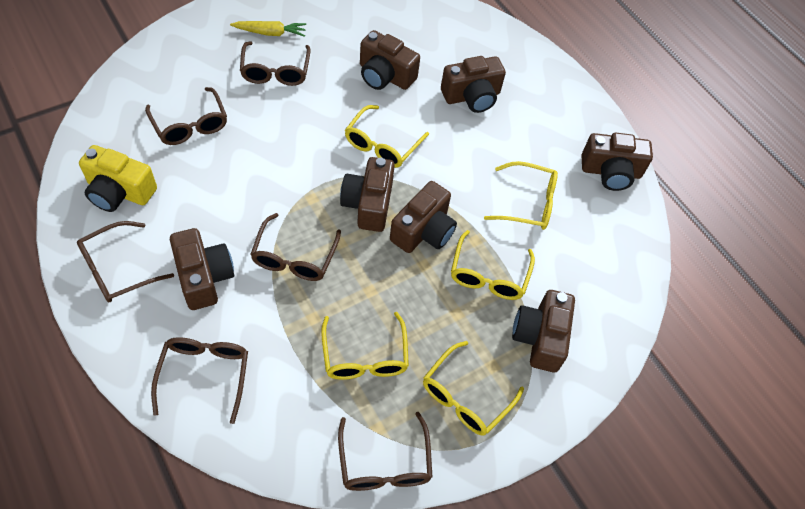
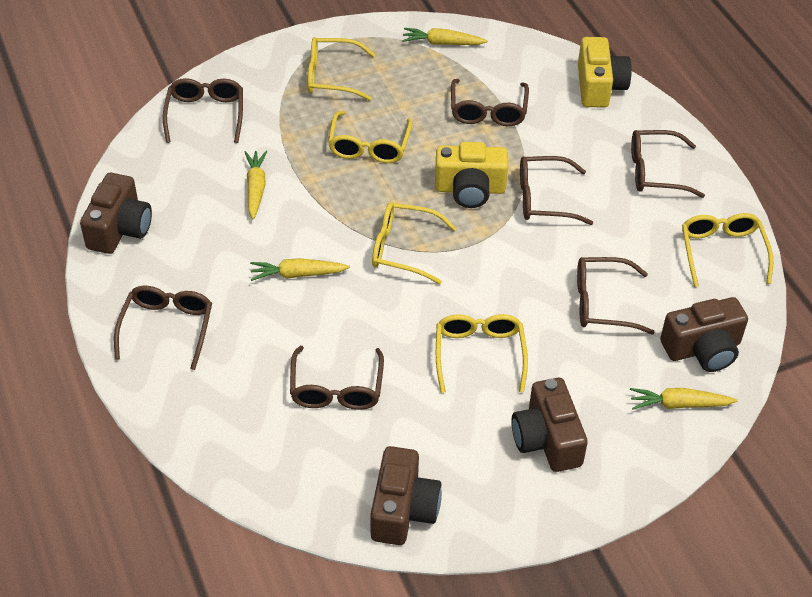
brown camera: [170,228,234,310] [340,157,395,232] [360,30,420,90] [390,181,457,253] [441,56,506,113] [512,290,575,372] [582,133,653,191] = 7 -> [80,173,152,254] [371,446,442,545] [511,378,588,472] [660,297,748,372] = 4
brown glasses: [77,221,174,302] [145,87,227,145] [151,337,248,424] [240,41,311,86] [250,213,341,281] [338,412,433,491] = 6 -> [114,286,212,370] [163,78,243,143] [290,346,384,410] [451,79,529,126] [520,156,593,225] [577,257,655,335] [631,130,705,198] = 7
yellow camera: [79,145,157,212] = 1 -> [435,142,508,208] [578,37,632,107] = 2
yellow carrot: [230,21,306,37] = 1 -> [245,151,267,220] [250,258,350,281] [402,28,488,45] [630,388,738,409] = 4

